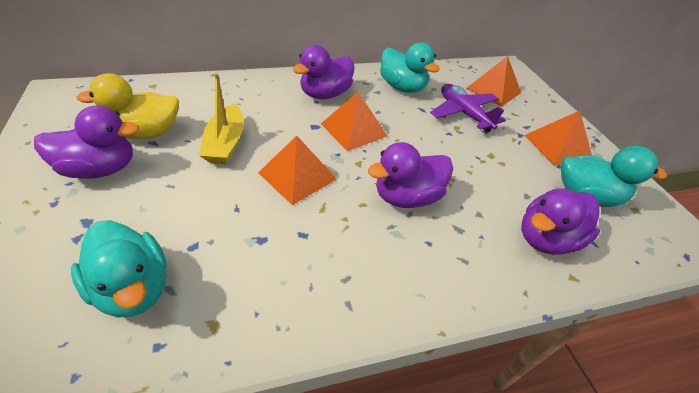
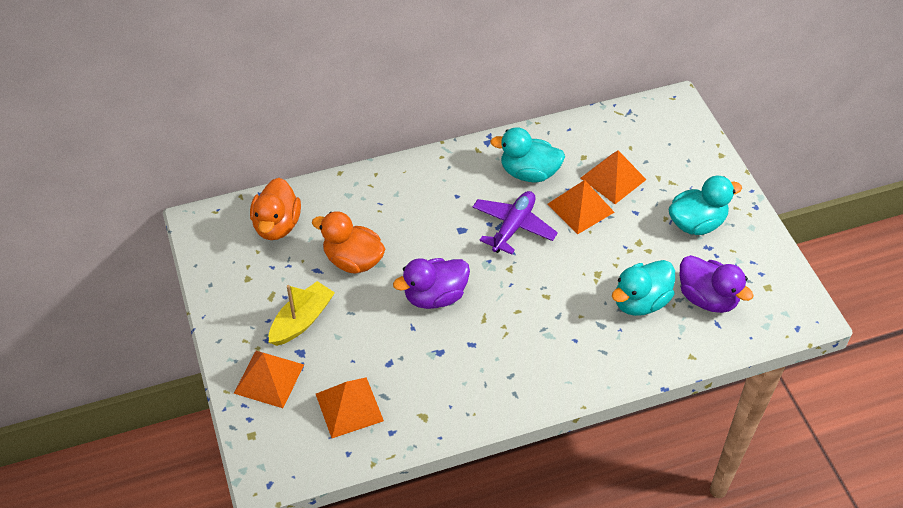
orange duck: none = 0 -> [250,178,301,240] [312,211,385,274] = 2
purple duck: [34,106,139,179] [293,45,354,99] [368,142,453,208] [521,189,600,255] = 4 -> [393,258,470,309] [680,255,754,313] = 2
yellow duck: [76,73,179,139] = 1 -> none = 0

